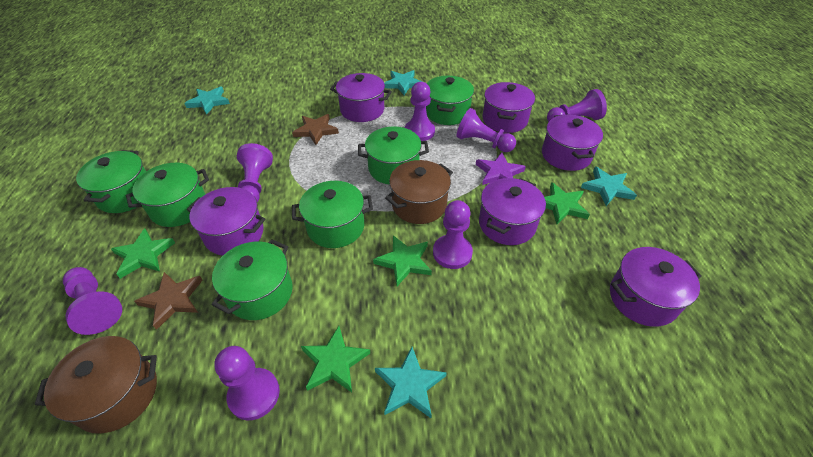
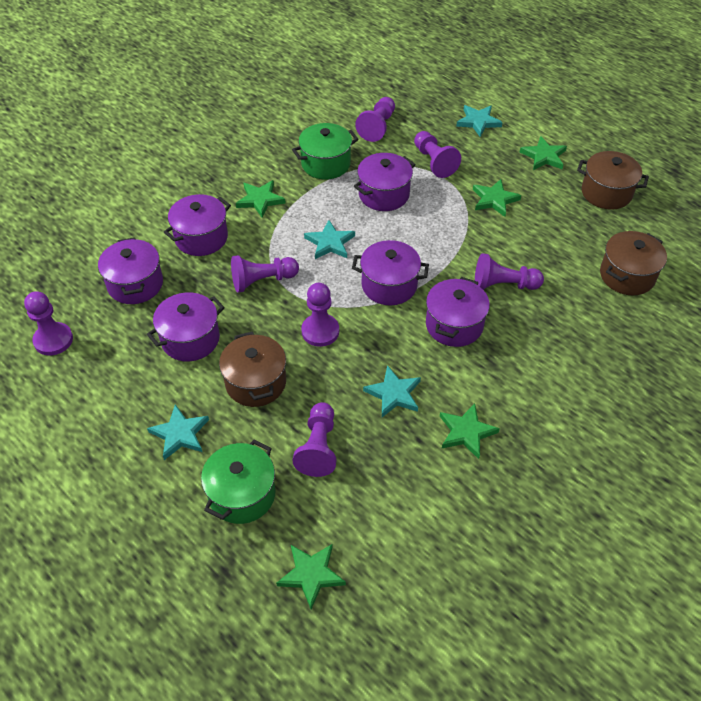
brown pot: [35,336,157,434] [385,160,453,224] = 2 -> [219,332,286,407] [577,151,649,210] [600,231,667,295] = 3
brown star: [134,272,203,330] [292,114,339,145] = 2 -> none = 0
green pot: [76,150,146,213] [126,163,209,227] [212,239,293,320] [292,181,373,248] [358,127,429,185] [426,76,474,125] = 6 -> [201,440,276,524] [292,123,359,179] = 2
green star: [111,228,175,279] [301,326,370,392] [373,235,432,286] [544,182,590,224] = 4 -> [236,180,286,218] [276,544,346,609] [440,403,500,459] [473,179,521,217] [520,136,567,170] = 5
purple star: [476,152,526,185] = 1 -> none = 0

